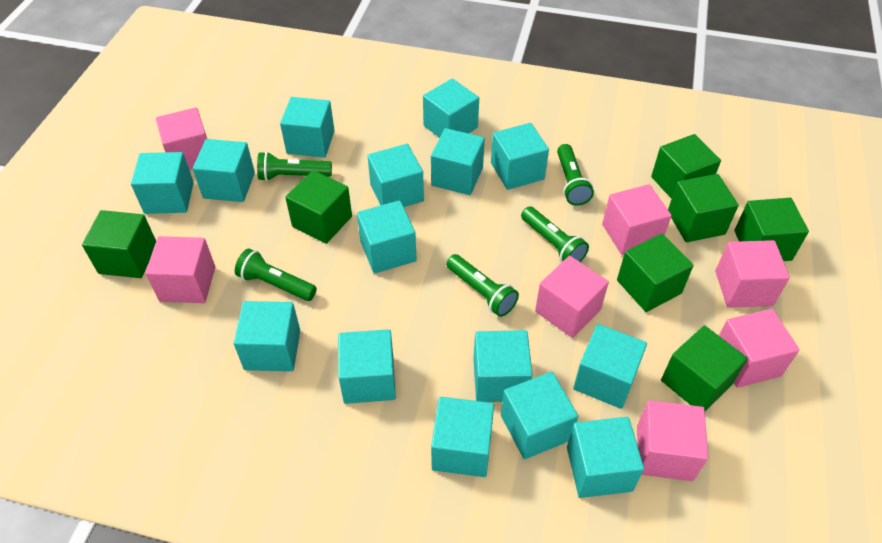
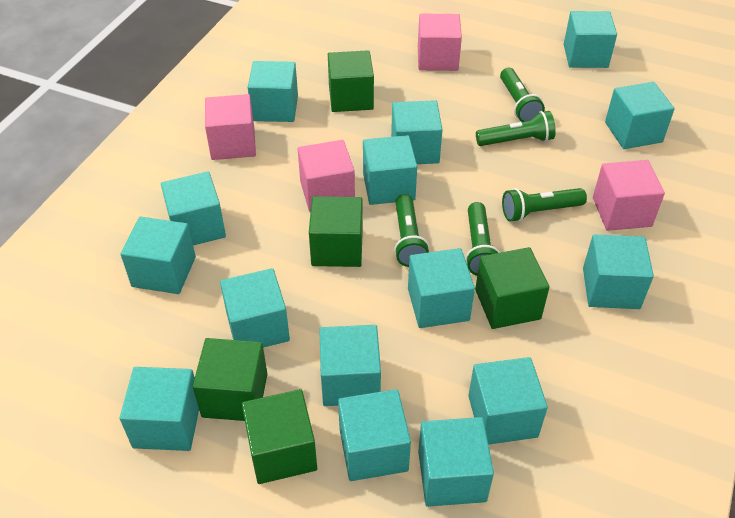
green cube: [82,210,156,278] [285,170,352,244] [617,234,694,312] [651,134,721,199] [661,325,748,411] [668,174,739,242] [734,198,809,261] = 7 -> [193,338,267,421] [242,389,317,484] [309,196,363,267] [328,50,374,112] [475,247,550,329] = 5
pink cube: [145,236,215,303] [156,107,207,170] [535,256,609,338] [602,184,672,256] [637,400,708,481] [715,240,790,308] [719,309,799,388] = 7 -> [205,94,256,160] [298,140,355,212] [418,14,462,71] [593,160,665,231] = 4

